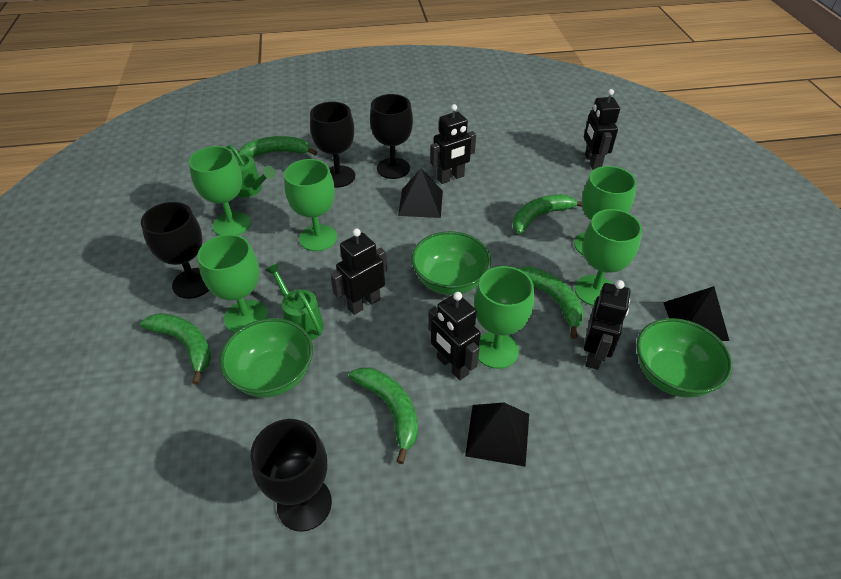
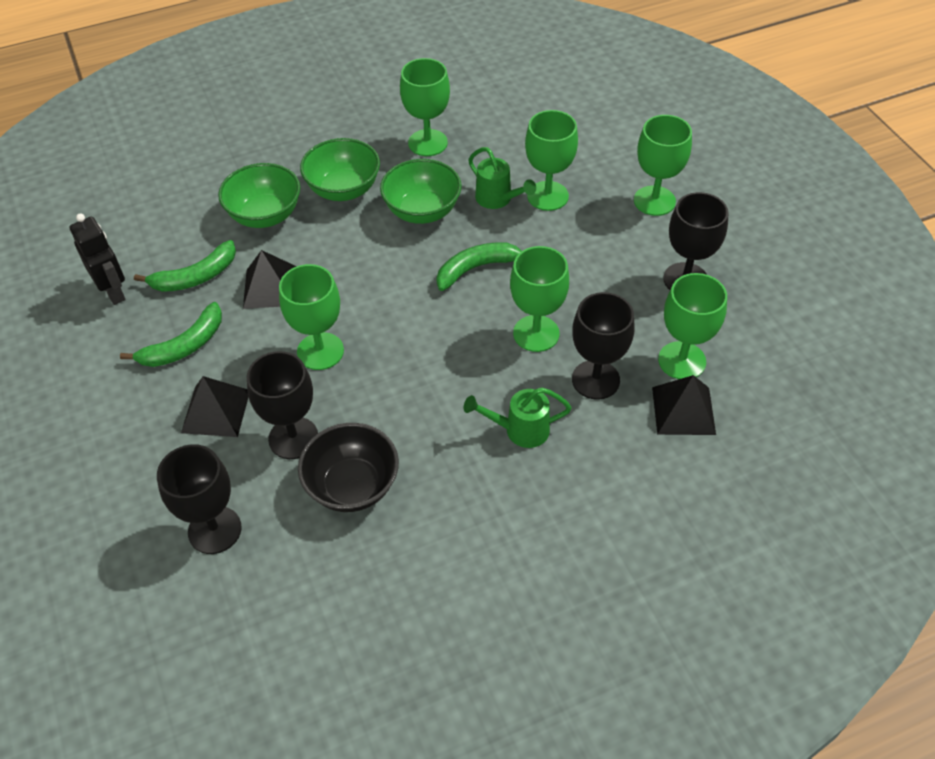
black bowl: none = 0 -> [298,423,399,512] = 1
black robot: [330,228,387,315] [428,292,481,380] [430,104,476,184] [584,89,620,170] [584,280,630,370] = 5 -> [69,213,126,305] = 1
green banana: [140,313,211,385] [239,136,317,158] [349,367,418,464] [513,194,582,234] [518,267,584,339] = 5 -> [120,302,222,367] [134,240,236,292] [437,242,522,291] = 3

